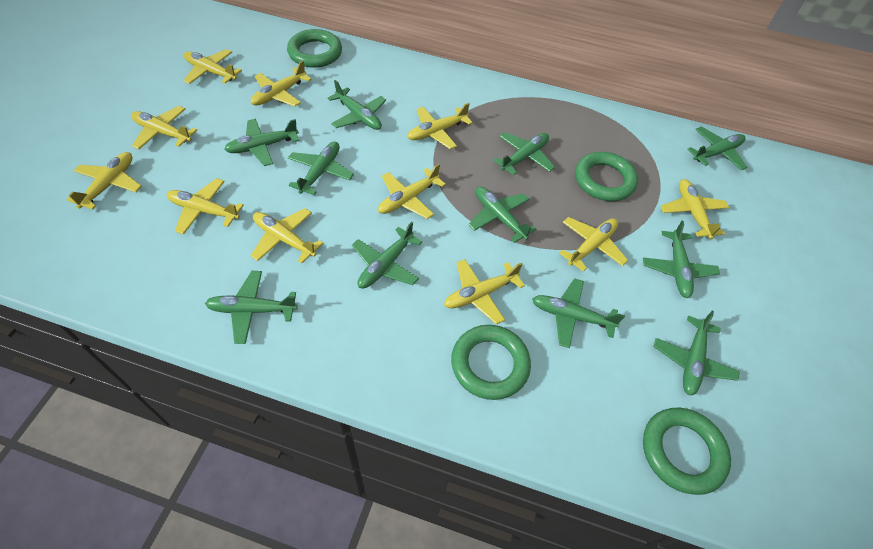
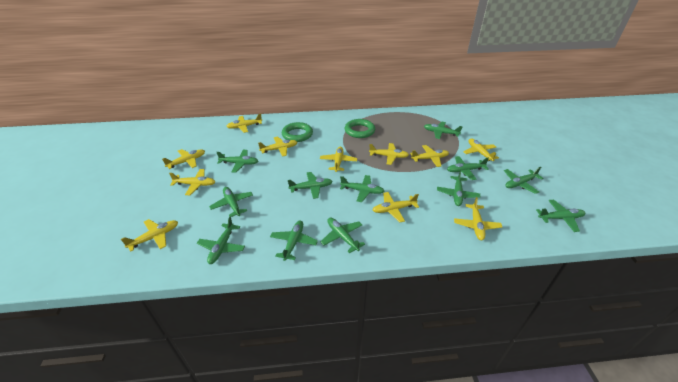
green plane: [205,271,298,344] [224,119,299,166] [288,142,354,195] [328,80,386,130] [352,222,422,289] [469,187,536,243] [493,132,555,175] [532,278,625,348] [643,221,720,298] [653,311,740,396] [687,126,747,170] = 11 -> [197,217,245,264] [209,187,253,217] [216,150,258,173] [270,221,318,261] [288,172,333,199] [321,218,365,253] [340,175,384,202] [424,122,463,139] [437,170,480,206] [447,156,489,180] [504,167,543,194] [536,200,586,232] = 12
green ring: [287,29,342,68] [451,325,531,400] [575,152,638,201] [643,408,731,495] = 4 -> [282,122,313,142] [345,119,375,138] = 2

